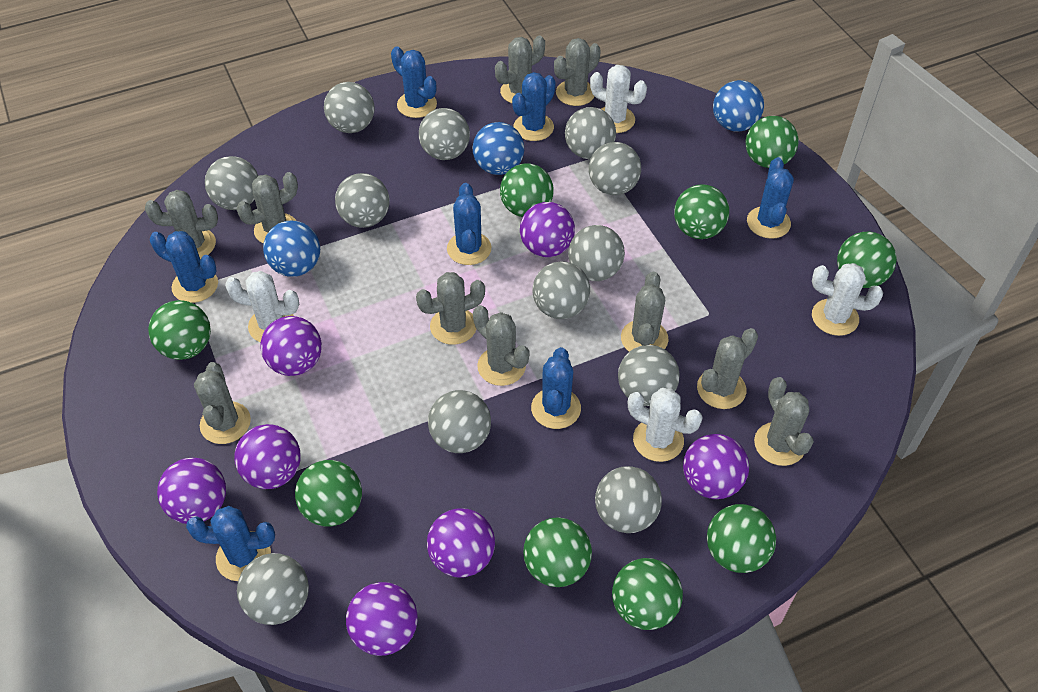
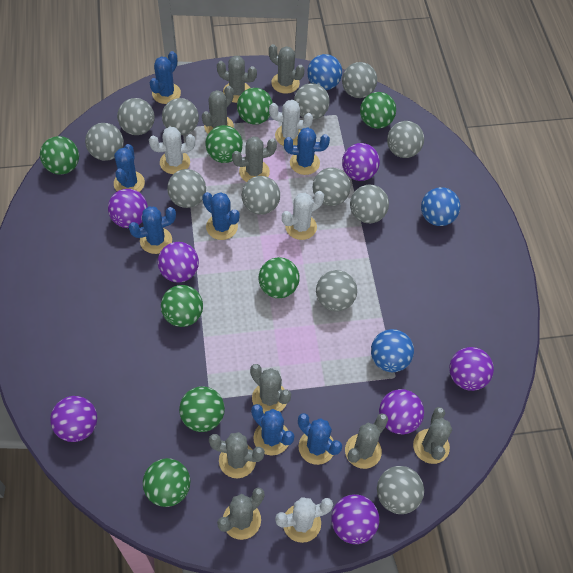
green ball: [148,300,211,360] [295,460,362,527] [500,163,554,217] [523,517,592,587] [612,558,683,630] [674,184,729,239] [707,504,776,573] [746,116,799,168] [837,232,896,288] = 9 -> [40,136,79,175] [143,458,191,507] [161,285,203,327] [179,386,225,432] [205,125,243,163] [237,88,273,124] [258,257,300,298] [360,92,396,129] = 8
grey cactus: [145,190,218,259] [194,362,251,444] [237,172,298,244] [416,272,485,345] [473,305,529,386] [495,35,545,103] [554,38,601,106] [621,272,668,352] [697,328,758,409] [754,377,814,466] = 10 -> [202,86,234,134] [209,432,265,478] [217,56,257,103] [217,488,265,540] [232,136,277,182] [250,364,291,413] [269,44,305,94] [345,414,388,469] [413,407,452,464] = 9

